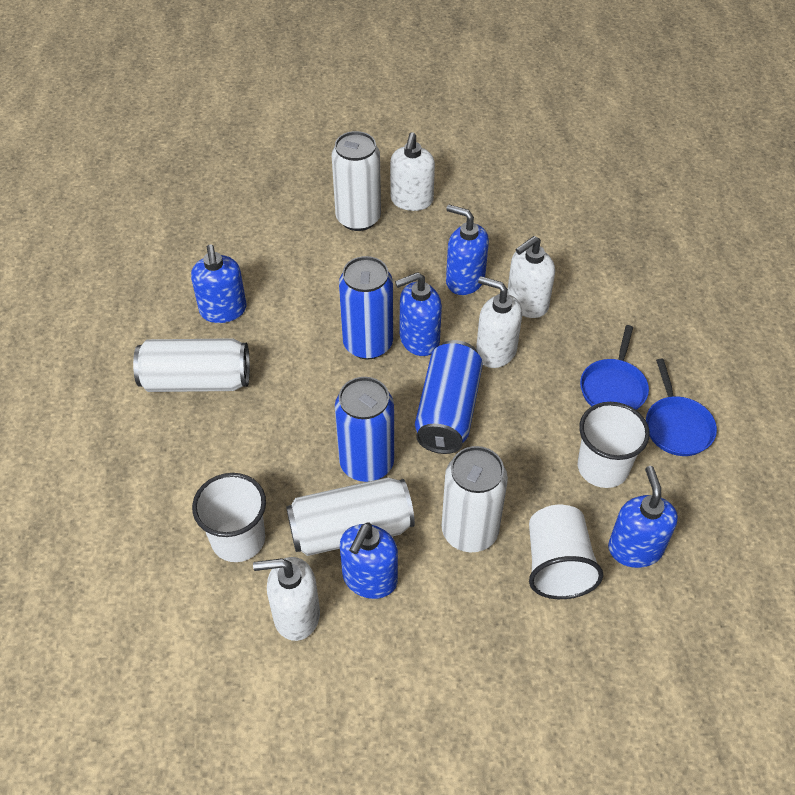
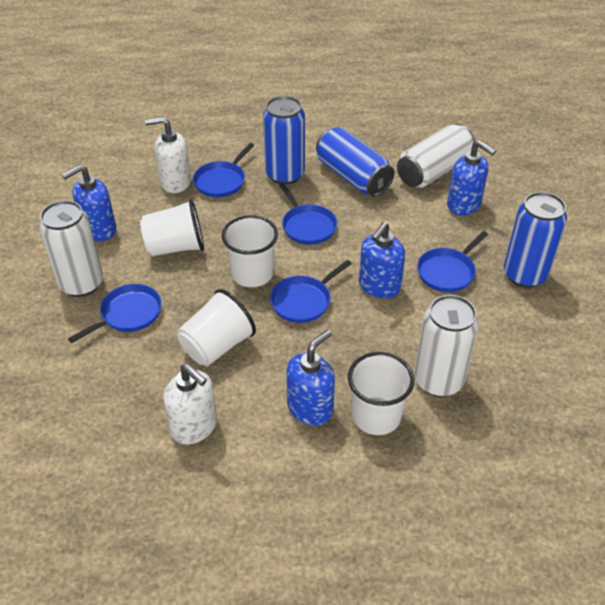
blue pan: [580,325,649,410] [646,359,717,456] = 2 -> [68,284,162,343] [193,143,254,197] [270,260,352,323] [279,183,337,245] [417,231,488,292] = 5
blue soap dispenser: [191,244,246,323] [340,522,398,599] [395,272,442,356] [446,205,489,295] [608,466,678,568] = 5 -> [62,164,116,241] [286,330,335,426] [359,222,405,299] [447,140,496,216] = 4
white can: [133,338,250,392] [286,477,415,556] [332,131,381,231] [442,446,508,552] = 4 -> [39,200,103,297] [397,124,476,188] [414,295,479,397] = 3
white cup: [192,473,266,562] [529,505,603,599] [578,402,650,488] = 3 -> [140,199,204,256] [177,289,256,366] [222,215,278,287] [348,352,415,435] = 4
white soap dispenser: [253,557,320,641] [390,132,435,211] [476,276,522,368] [507,236,555,318] = 4 -> [145,117,191,193] [164,364,217,445] = 2

